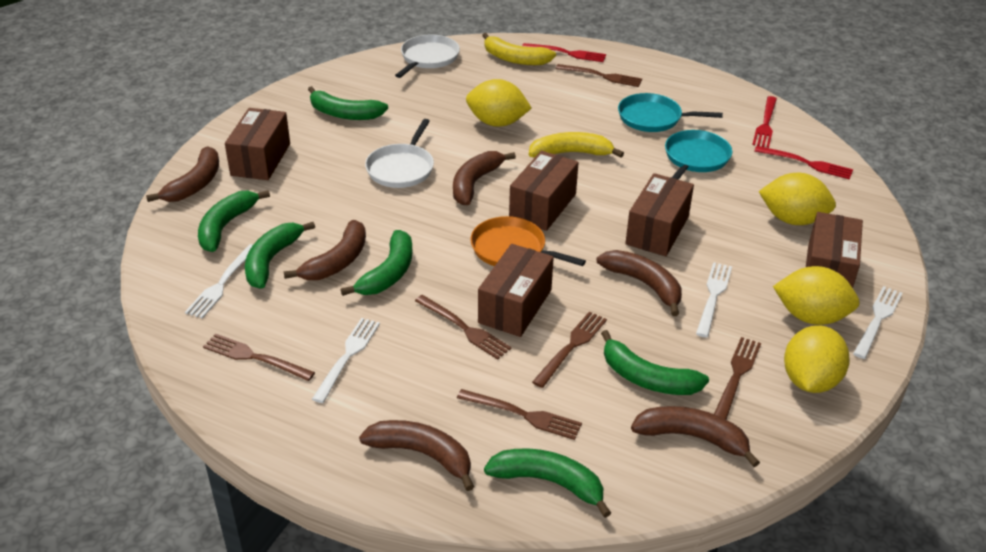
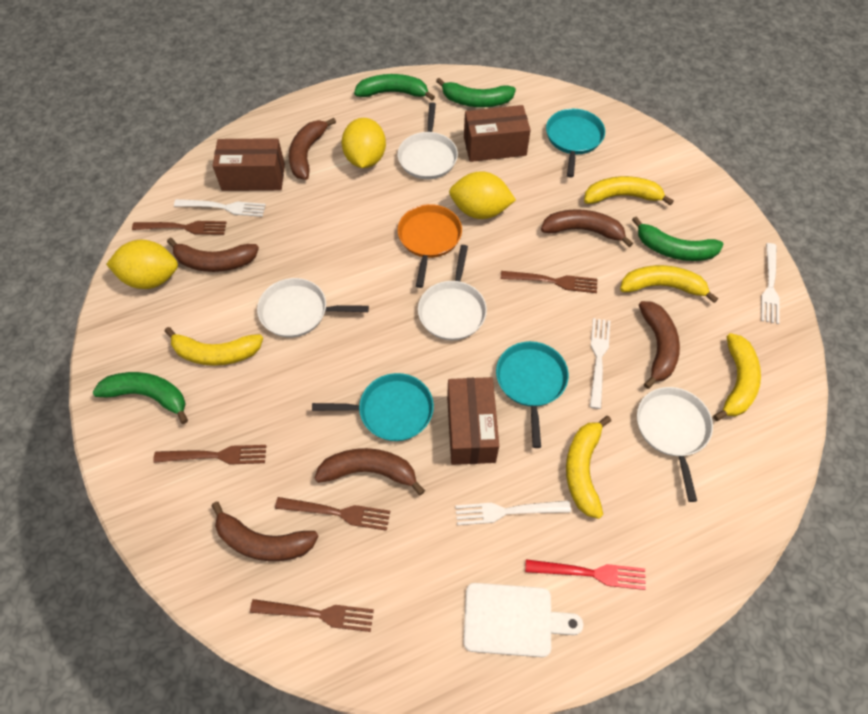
brown box: [225,108,290,180] [478,244,554,337] [509,151,579,231] [625,173,694,256] [806,212,863,288] = 5 -> [213,138,285,191] [447,377,499,465] [464,105,531,162] = 3
brown fork: [203,333,315,381] [415,295,511,360] [457,389,582,440] [532,311,607,388] [556,64,642,87] [714,337,761,420] = 6 -> [132,221,227,235] [153,445,266,465] [250,599,374,632] [275,497,390,531] [501,271,597,293] = 5
green banana: [198,190,270,252] [245,222,315,289] [308,86,388,120] [341,230,413,296] [484,448,611,518] [601,330,709,395] = 6 -> [93,372,188,424] [354,74,435,100] [436,78,516,107] [632,216,724,261] = 4
red fork: [522,43,606,62] [752,96,777,148] [754,146,853,180] = 3 -> [525,559,646,590] = 1
turquoise pan: [618,93,723,132] [665,130,732,180] = 2 -> [312,373,434,441] [496,341,569,448] [546,109,605,178] = 3
white cutting board: none = 0 -> [464,583,583,657] = 1
white pan: [365,119,434,188] [395,34,460,78] = 2 -> [257,278,369,338] [398,102,458,179] [418,245,487,341] [637,387,713,502] = 4
yellow banana: [482,33,556,65] [529,132,624,158] = 2 -> [164,327,263,366] [566,416,611,519] [584,176,674,206] [620,265,718,303] [713,333,761,421] = 5
yellow lemon: [466,79,532,127] [759,173,836,225] [773,266,860,325] [784,325,850,393] = 4 -> [106,240,178,289] [342,118,386,168] [449,171,516,219] = 3

